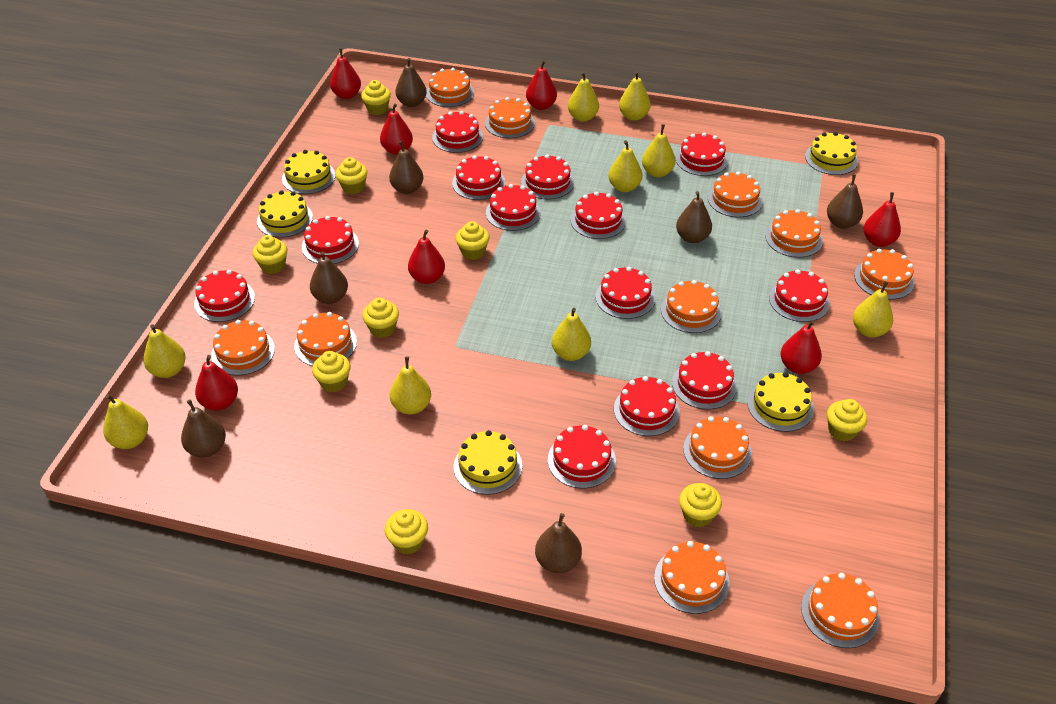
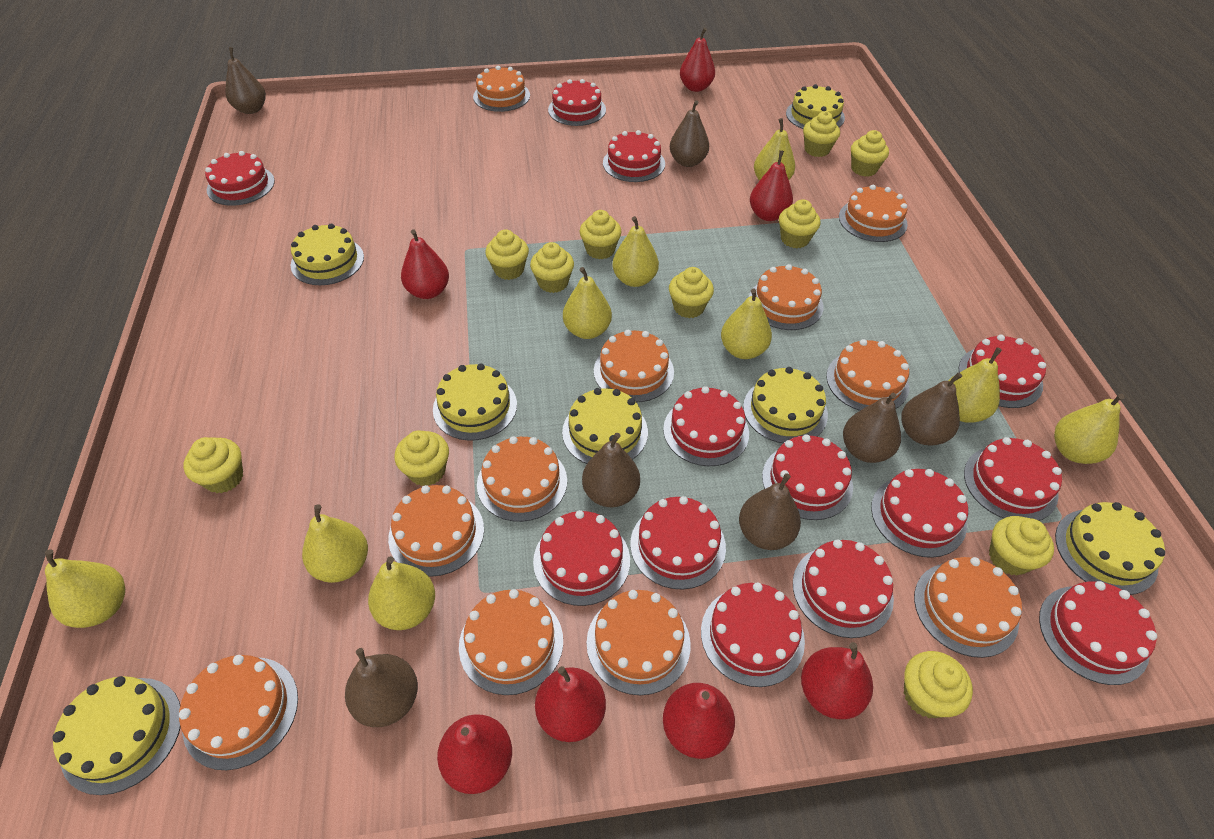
yellow cake: [257,190,313,238] [282,150,336,194] [454,430,522,495] [747,372,814,432] [805,132,858,175] = 5 -> [52,676,181,795] [291,224,364,285] [433,363,517,441] [562,388,648,464] [743,367,828,443] [786,84,845,129] [1055,502,1165,595] = 7
yellow cupcake: [253,235,288,274] [312,351,351,392] [335,157,367,194] [361,80,391,115] [362,298,399,338] [385,509,428,554] [456,221,490,260] [679,483,722,527] [827,399,867,441] = 9 -> [183,437,243,493] [395,430,449,486] [485,230,529,280] [530,242,574,293] [580,210,622,259] [669,267,714,318] [779,199,820,248] [803,111,840,157] [851,130,889,177] [904,651,973,718] [989,516,1054,576] = 11

